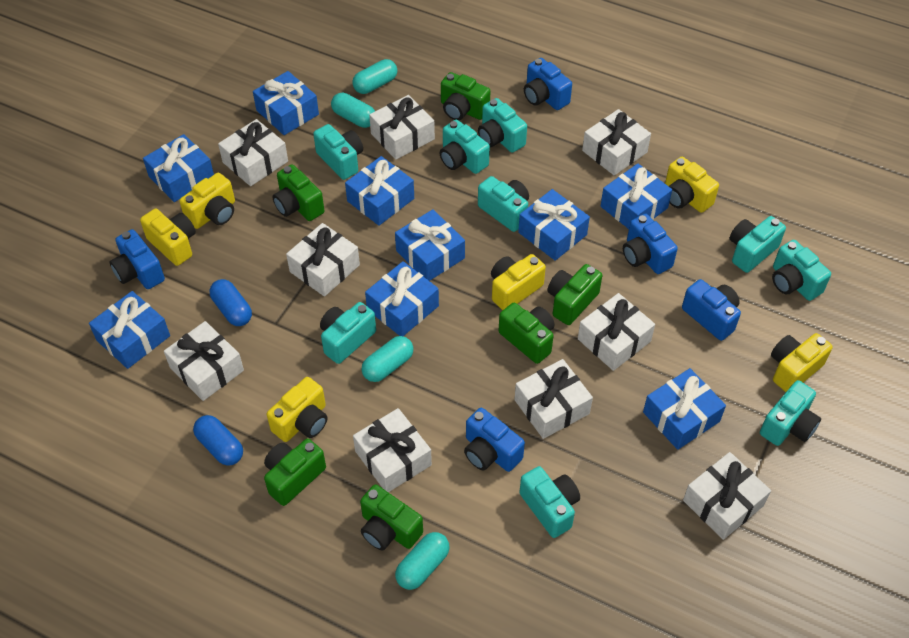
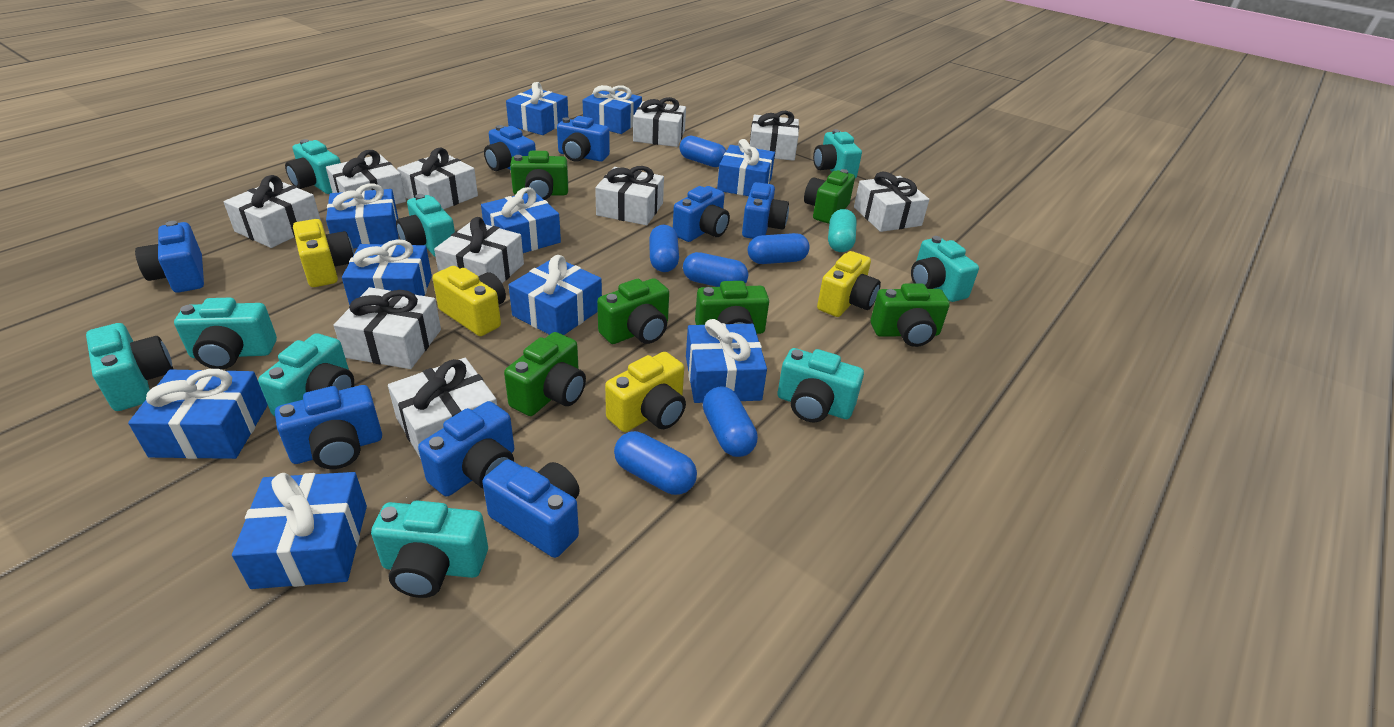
blue camera: [110,229,165,289] [464,408,525,472] [524,58,572,110] [623,214,678,274] [682,279,741,341] = 5 -> [135,221,204,293] [275,385,382,469] [418,401,514,496] [482,459,580,558] [484,125,536,171] [557,116,610,162] [673,186,730,242] [742,182,789,239] = 8
blue capsule: [193,415,243,466] [210,279,252,326] = 2 -> [614,431,697,495] [649,225,679,272] [680,136,726,167] [683,252,748,287] [703,386,758,457] [748,233,810,264] = 6
blue gift: [89,291,170,369] [143,134,214,202] [253,71,319,135] [345,156,414,225] [365,261,439,336] [395,209,465,281] [518,189,590,261] [601,164,672,229] [643,368,726,450] = 9 -> [128,369,268,459] [232,472,367,589] [326,183,398,249] [342,239,432,305] [481,187,561,253] [506,82,568,135] [509,255,602,335] [583,85,642,134] [686,319,767,403] [717,139,775,196] = 10
turquoise capsule: [331,93,375,128] [352,59,397,94] [362,336,413,382] [395,532,450,590] = 4 -> [828,209,857,252] = 1
white gift: [164,321,244,401] [218,119,288,186] [286,223,360,297] [353,408,432,492] [369,95,435,160] [514,359,593,439] [578,293,655,371] [582,109,651,176] [683,452,771,540] = 9 -> [223,175,321,248] [326,150,406,204] [334,287,441,369] [388,358,497,459] [397,148,478,210] [434,217,524,283] [595,166,664,225] [633,97,686,147] [750,111,799,161] [854,172,929,232] = 10
yellow camera: [140,209,196,266] [179,173,235,229] [267,377,328,442] [491,254,546,310] [665,157,719,213] [771,333,833,392] = 6 -> [293,219,354,287] [433,266,506,336] [605,352,686,432] [817,251,881,317] = 4

